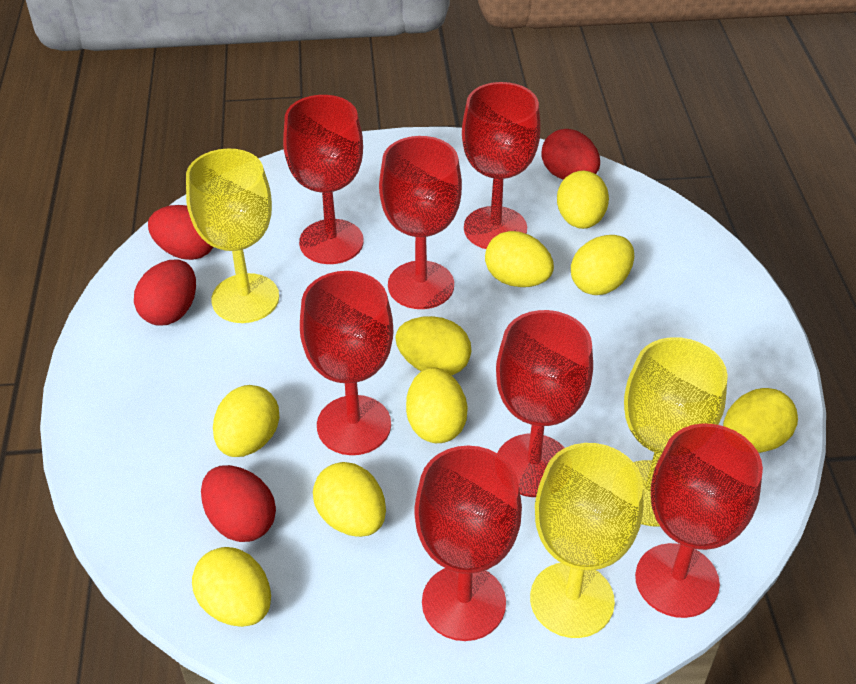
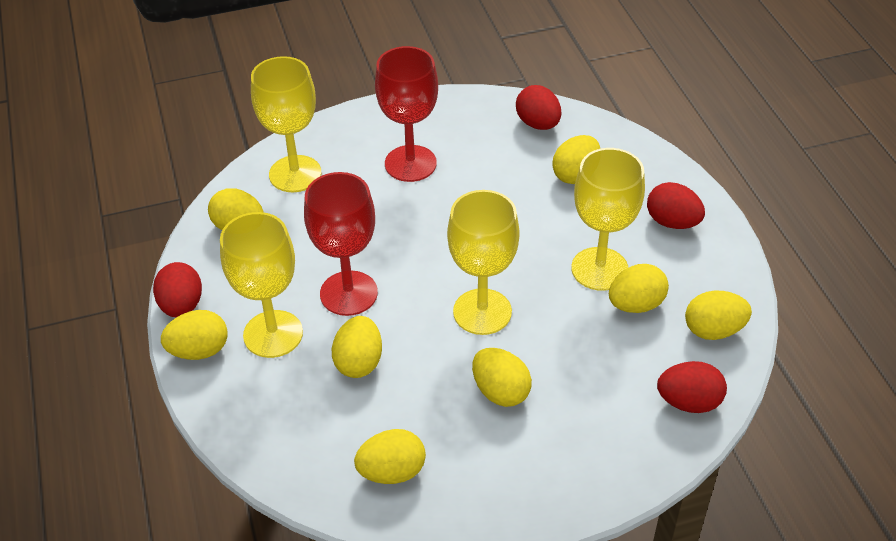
red goblet: [283,95,364,264] [300,271,393,455] [379,136,462,309] [414,446,522,641] [462,82,541,249] [496,310,593,497] [635,423,763,618] = 7 -> [304,172,378,316] [375,46,438,182] = 2
yellow egg: [192,547,271,627] [213,385,279,457] [313,462,386,537] [395,316,472,376] [406,367,468,443] [485,231,554,287] [557,171,609,229] [571,235,634,295] [723,388,798,453] = 9 -> [161,310,228,360] [208,188,263,230] [332,316,382,378] [354,429,426,484] [472,348,532,407] [552,135,600,184] [609,264,669,313] [685,291,752,340] = 8
yellow goblet: [186,148,279,323] [530,443,643,638] [624,337,728,526] = 3 -> [220,212,303,358] [251,56,321,192] [447,190,520,335] [571,148,645,291] = 4

